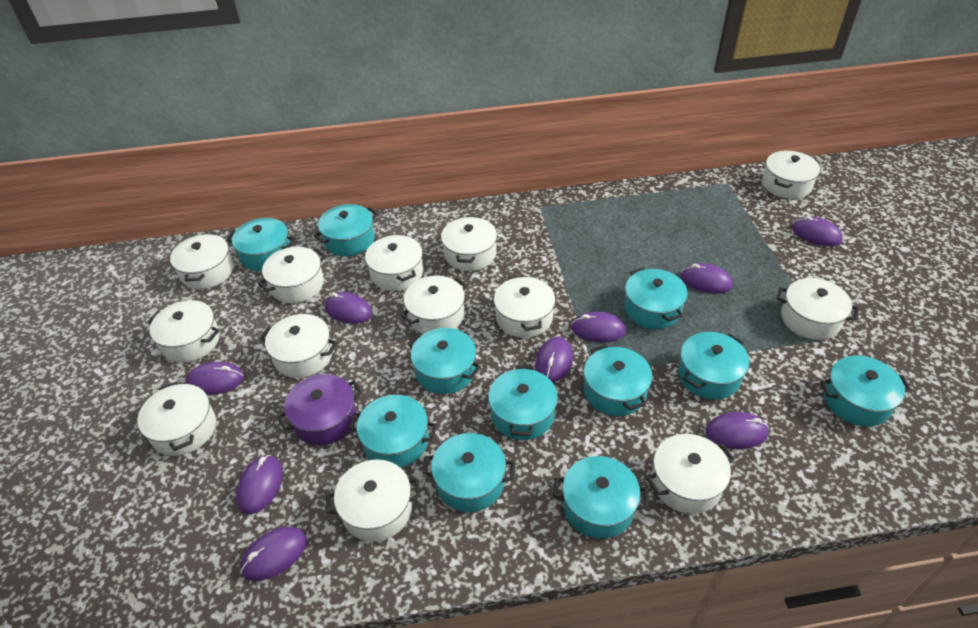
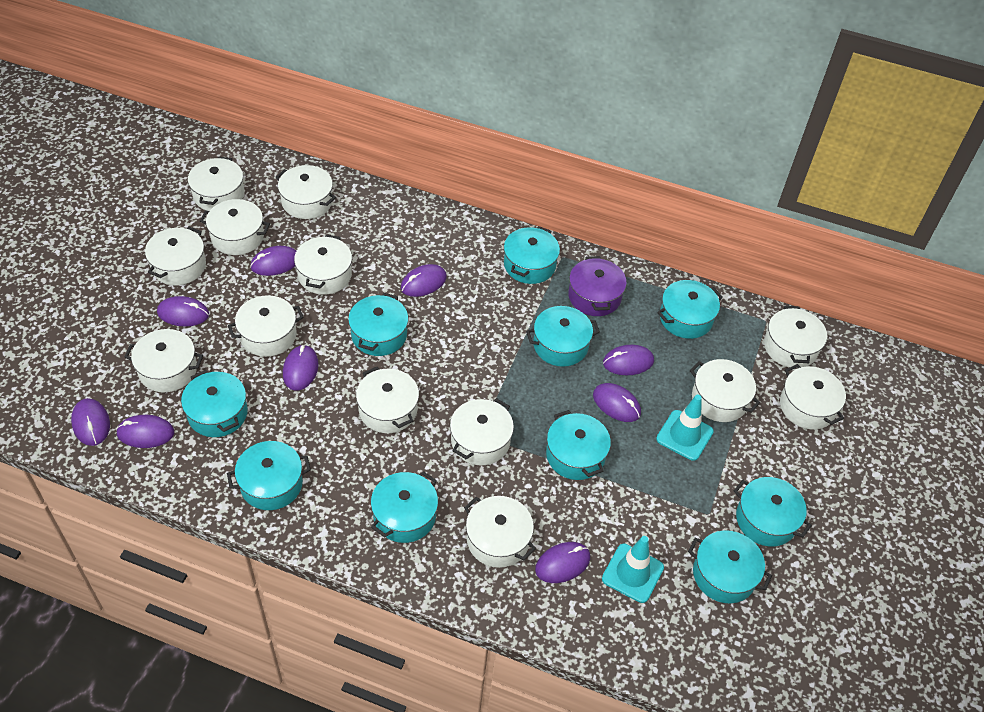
turquoise pot: [227,218,295,271] [314,204,378,256] [349,395,437,468] [407,328,481,394] [423,433,515,512] [488,366,558,440] [553,456,649,539] [584,344,652,416] [624,267,688,329] [678,332,749,400] [820,356,911,427] = 11 -> [181,370,248,437] [227,441,311,510] [348,293,409,356] [371,471,438,543] [504,226,560,284] [526,306,600,367] [546,410,611,480] [657,280,723,339] [688,530,772,603] [734,477,812,547] = 10
turquoise traffic cone: none = 0 -> [602,536,664,603] [656,395,714,461] = 2

